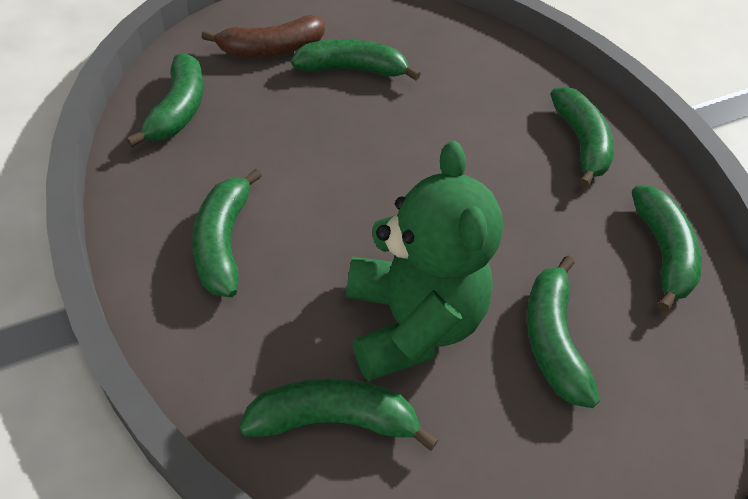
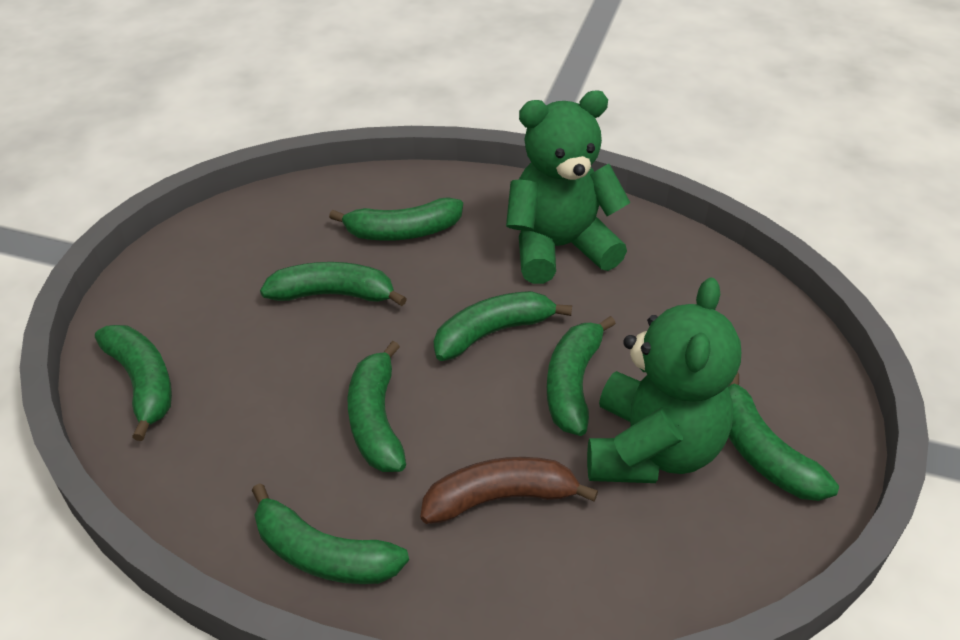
green banana: [126,53,204,147] [192,169,262,297] [239,378,438,451] [291,39,421,80] [527,256,600,408] [551,87,614,187] [632,186,702,312] = 7 -> [95,325,172,441] [252,483,409,584] [260,262,407,306] [329,197,463,241] [348,341,406,472] [434,291,572,361] [547,316,616,436] [728,372,839,501] = 8
green teddy bear: [346,141,503,381] = 1 -> [506,90,631,284] [587,277,741,483] = 2

